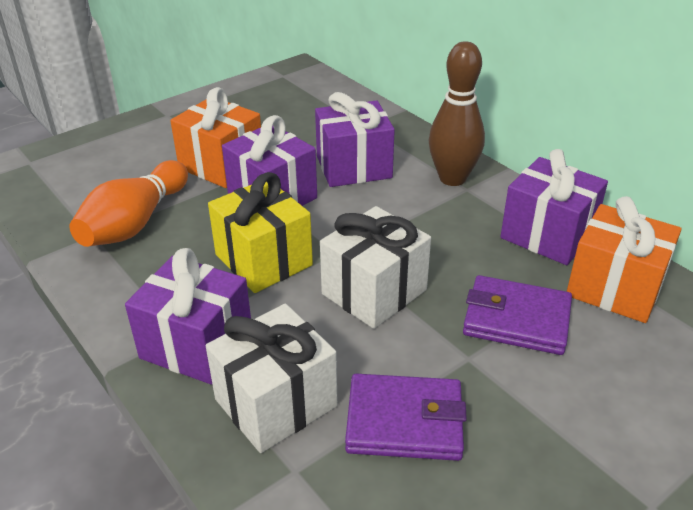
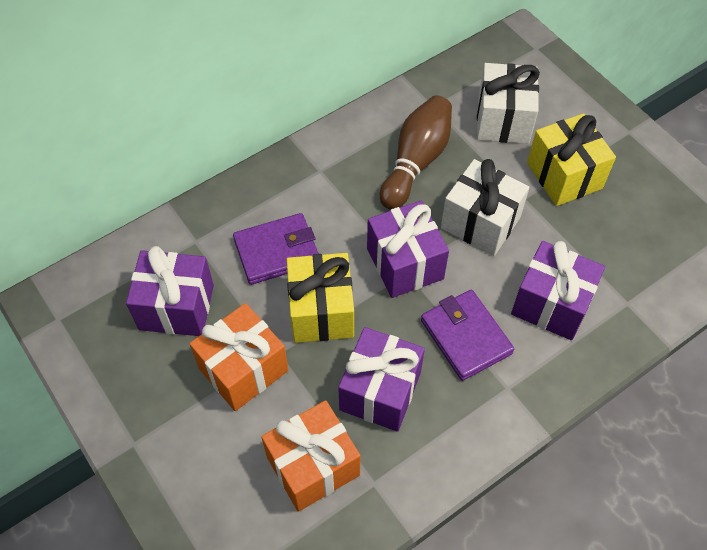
orange bowling pin: [69,160,188,247] = 1 -> none = 0
yellow gift: [208,172,313,293] = 1 -> [287,253,354,343] [527,113,616,206] = 2

